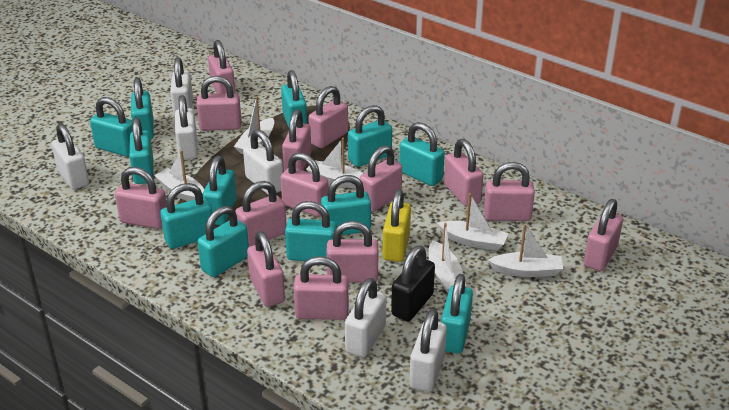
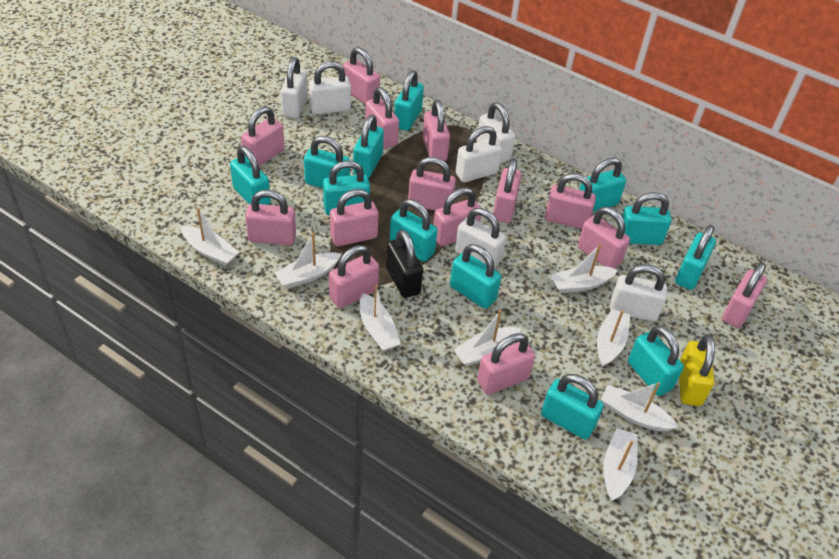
white boat: [154,150,205,201] [234,96,274,154] [306,138,364,188] [428,223,466,293] [437,193,509,251] [488,224,564,277] = 6 -> [181,208,239,266] [274,233,342,288] [360,285,401,351] [454,310,521,366] [551,244,618,293] [597,309,630,367] [601,382,678,431] [603,428,637,501] = 8

